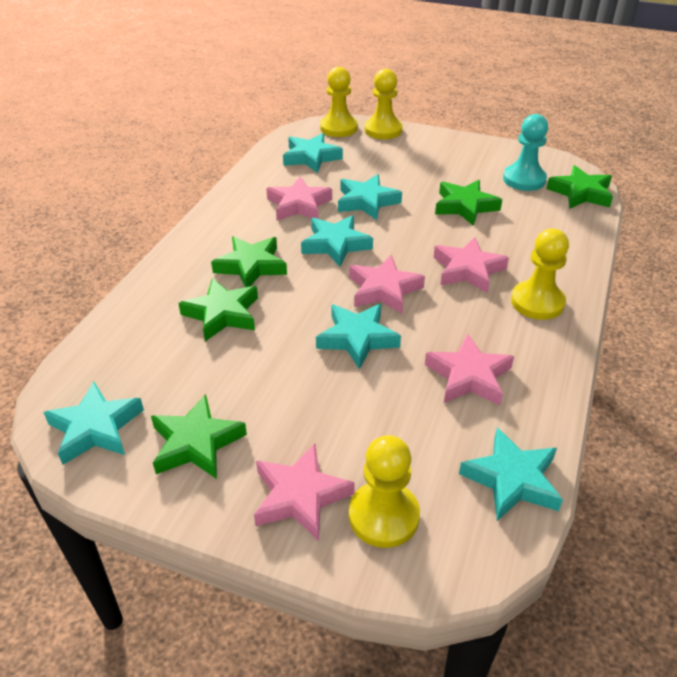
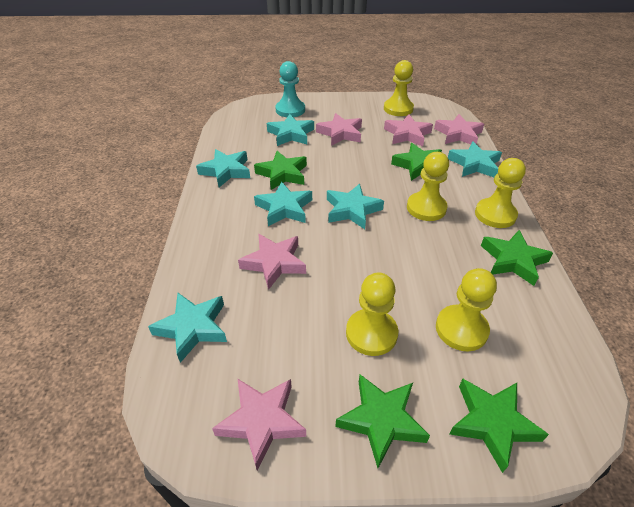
yellow pawn: [320,67,358,137] [349,435,420,548] [364,69,403,139] [511,229,569,320] = 4 -> [346,273,398,356] [384,60,414,116] [407,152,449,221] [436,268,497,351] [475,158,526,228] = 5

